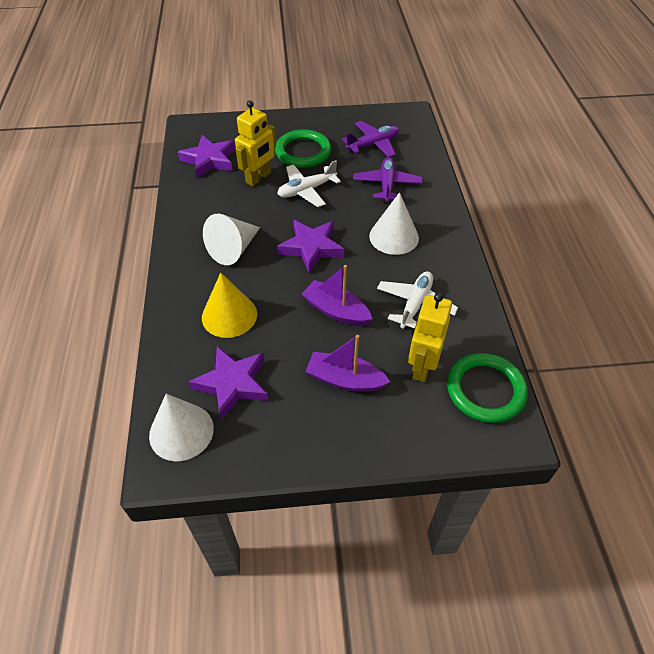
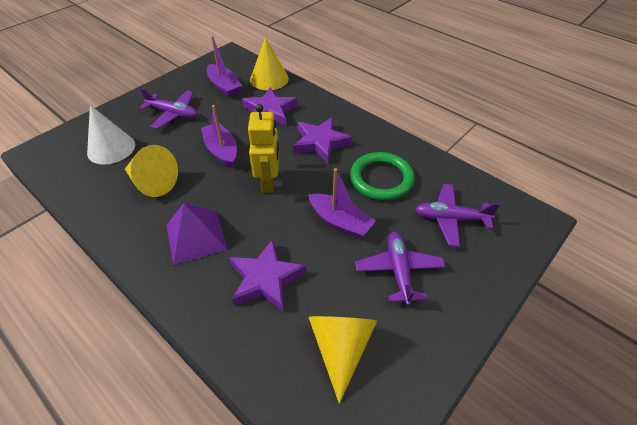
green ring: [275,129,331,168] [447,353,528,423] = 2 -> [350,152,415,201] = 1
purple boat: [302,265,372,326] [306,335,390,392] = 2 -> [201,105,237,168] [207,36,242,97] [308,168,376,239] = 3
purple plane: [342,121,399,157] [353,157,422,204] = 2 -> [139,88,197,129] [355,232,445,306] [415,184,500,247] = 3
purple pyramid: none = 0 -> [166,203,228,265] = 1
white cone: [149,394,214,462] [203,214,260,265] [369,192,419,255] = 3 -> [87,105,135,165] = 1
white plane: [277,160,341,207] [377,271,458,329] = 2 -> none = 0
yellow cone: [202,273,257,338] = 1 -> [125,145,178,197] [250,37,289,90] [309,316,377,404] = 3
yellow robot: [235,100,276,186] [408,293,452,382] = 2 -> [248,104,279,193] = 1

